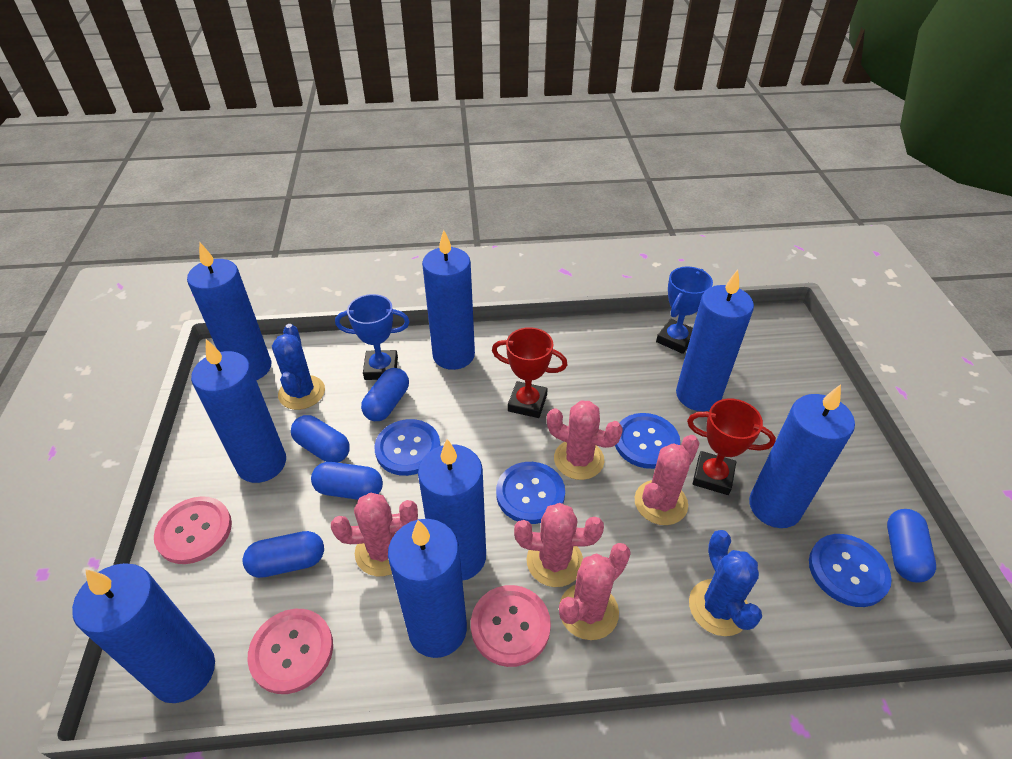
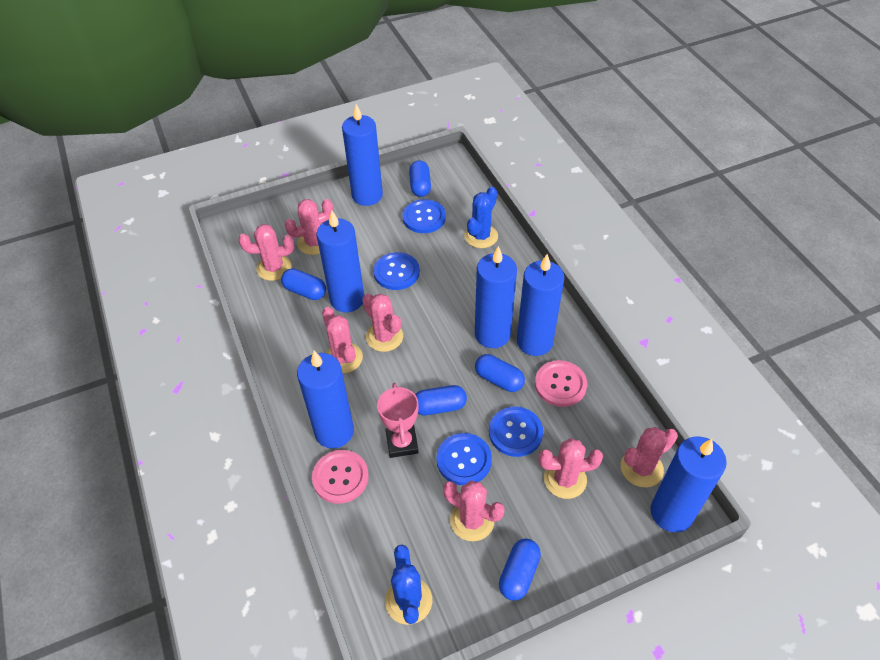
blue candle: [72,563,215,703] [187,243,271,380] [191,339,286,483] [388,519,467,658] [418,439,486,581] [422,230,475,370] [676,270,754,411] [749,384,855,528] = 8 -> [297,351,354,449] [316,210,364,313] [342,104,383,206] [475,246,517,348] [517,254,564,356] [650,436,727,532] = 6
blue trophy: [335,294,410,380] [656,267,713,354] = 2 -> none = 0
pink button: [154,496,232,564] [247,609,333,694] [471,585,551,667] = 3 -> [312,450,369,504] [535,360,587,407] = 2
pink cactus: [331,493,418,576] [514,503,604,587] [547,401,623,480] [559,543,631,640] [635,435,700,525] = 5 -> [238,224,294,281] [285,199,333,255] [322,307,363,373] [362,293,403,352] [443,481,505,541] [538,438,603,499] [621,427,678,488] = 7
pink trophy: none = 0 -> [377,383,418,458] = 1
red trophy: [492,327,567,418] [687,399,776,495] = 2 -> none = 0

